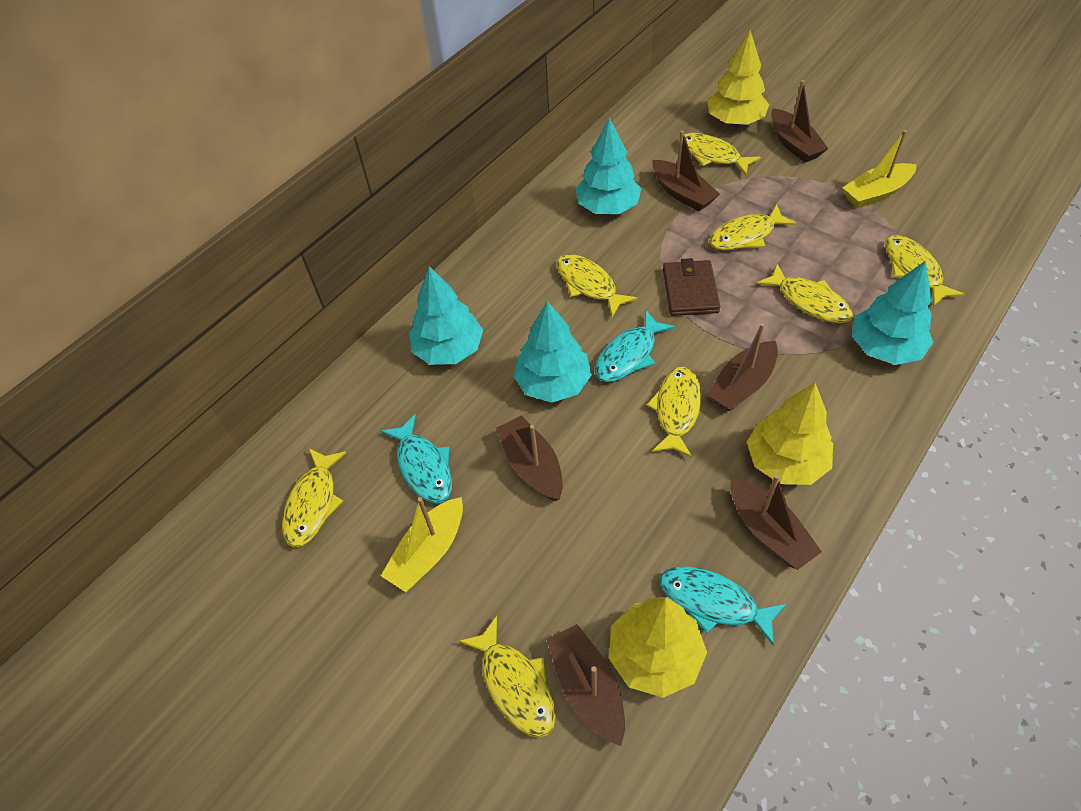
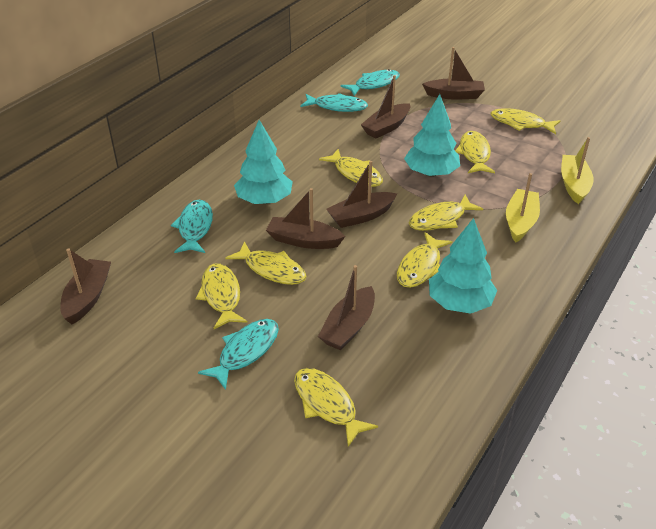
brown wallet: [663,258,720,316] = 1 -> none = 0
turquoise fish: [381,414,452,503] [595,311,675,382] [660,566,786,646] = 3 -> [171,200,213,253] [198,319,279,390] [300,93,368,112] [341,69,400,96] = 4
turquoise tree: [409,266,483,365] [513,301,592,403] [576,118,642,214] [852,261,933,365] = 4 -> [234,120,293,204] [404,94,460,177] [429,218,497,314] = 3
yellow tree: [609,597,707,698] [707,30,769,125] [747,383,833,485] = 3 -> none = 0

